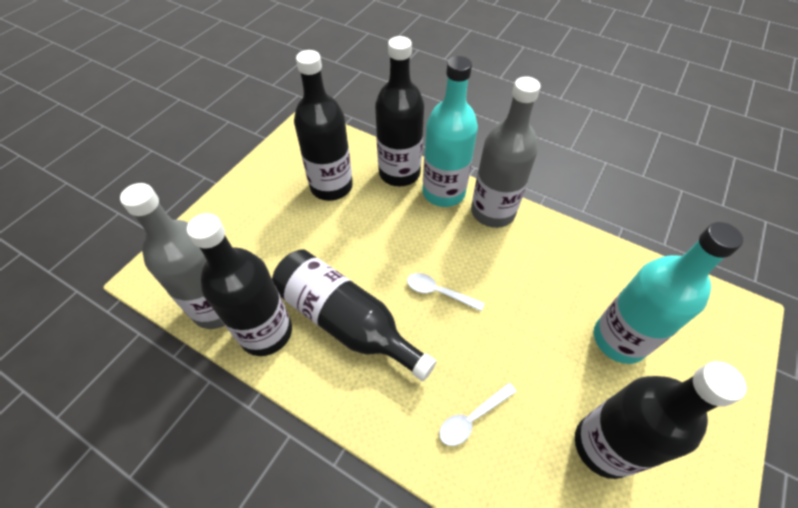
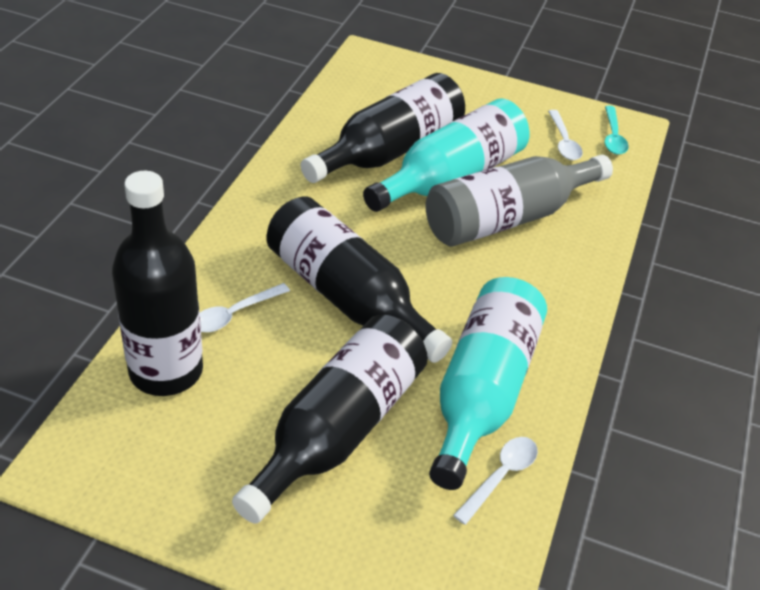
black bottle: [187,213,292,356] [272,249,437,381] [294,50,353,201] [375,36,424,186] [575,361,747,479] = 5 -> [112,171,203,396] [232,314,428,524] [267,196,452,363] [301,73,465,183] = 4
grey bottle: [120,183,225,329] [471,76,541,228] = 2 -> [426,155,613,247] = 1
turquoise spoon: none = 0 -> [605,106,629,155] = 1
white spoon: [407,273,484,311] [439,383,516,446] = 2 -> [200,283,290,332] [453,437,538,525] [548,110,583,160] = 3

